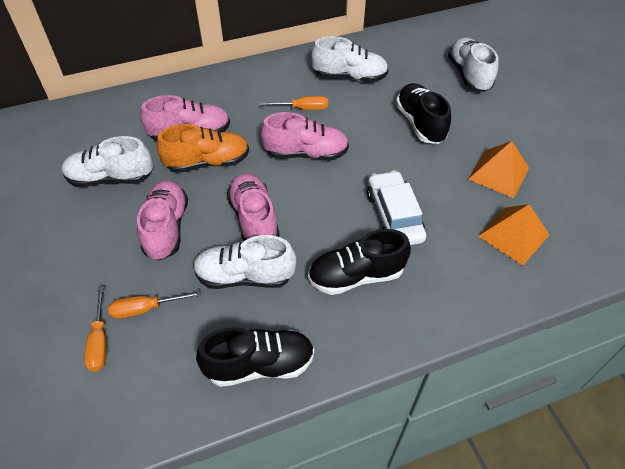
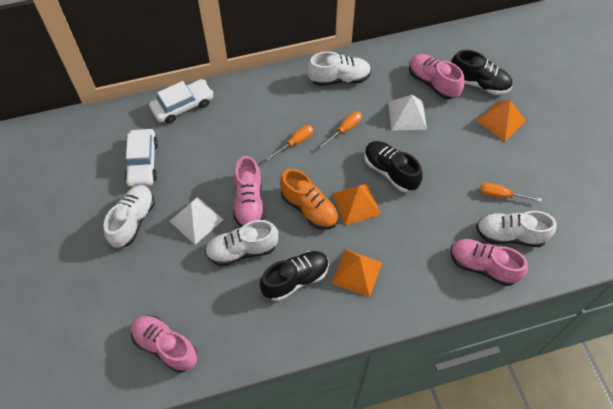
orange pyramid: [468,141,529,198] [478,204,549,265] = 2 -> [331,249,383,297] [332,184,381,225] [477,100,526,141] = 3
white car: [367,170,426,245] = 1 -> [125,129,158,187] [149,79,214,124] = 2
white pyramid: none = 0 -> [170,197,224,245] [388,95,427,131] = 2

